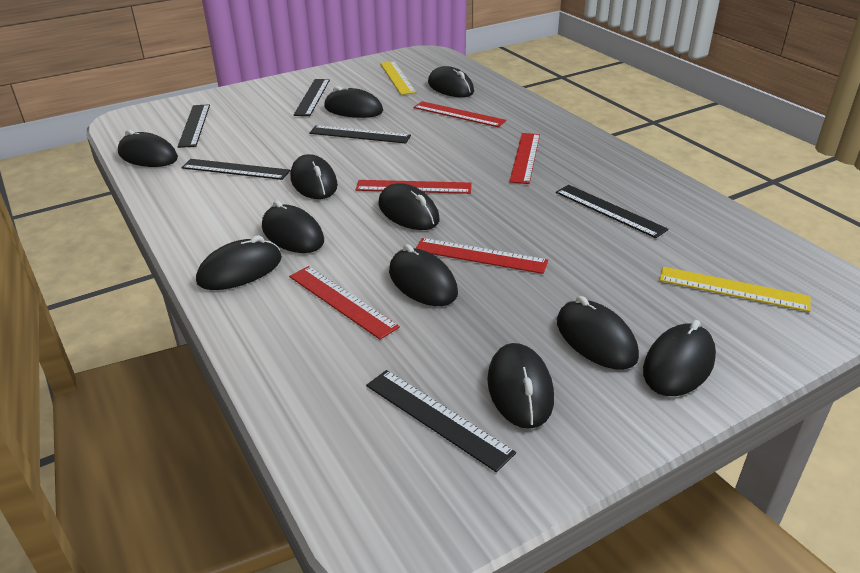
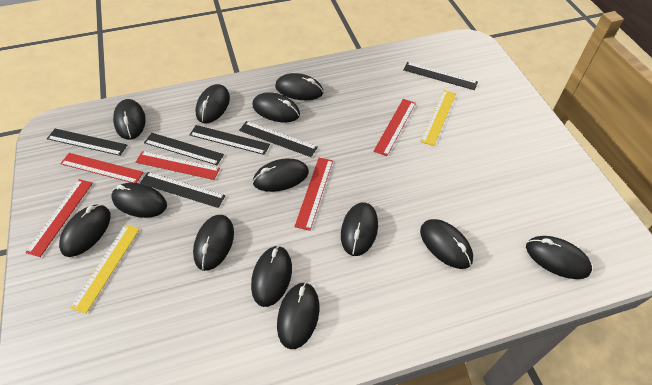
black mouse: [118,130,178,167] [196,235,282,290] [262,200,324,253] [290,154,338,199] [324,86,383,118] [378,183,440,230] [389,244,458,306] [428,66,474,97] [487,343,554,429] [557,296,639,370] [643,320,716,396] = 11 -> [59,204,111,257] [111,183,167,218] [113,99,146,140] [193,215,234,271] [196,84,230,123] [251,246,292,307] [252,92,300,122] [252,158,309,192] [275,73,324,100] [277,282,319,349] [341,202,378,256] [420,219,473,269] [526,236,592,279] = 13

